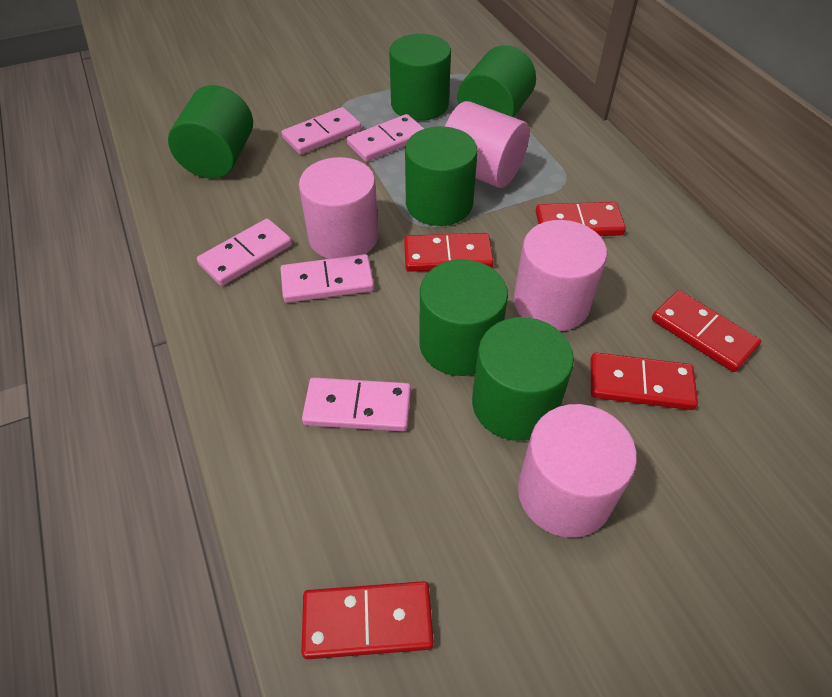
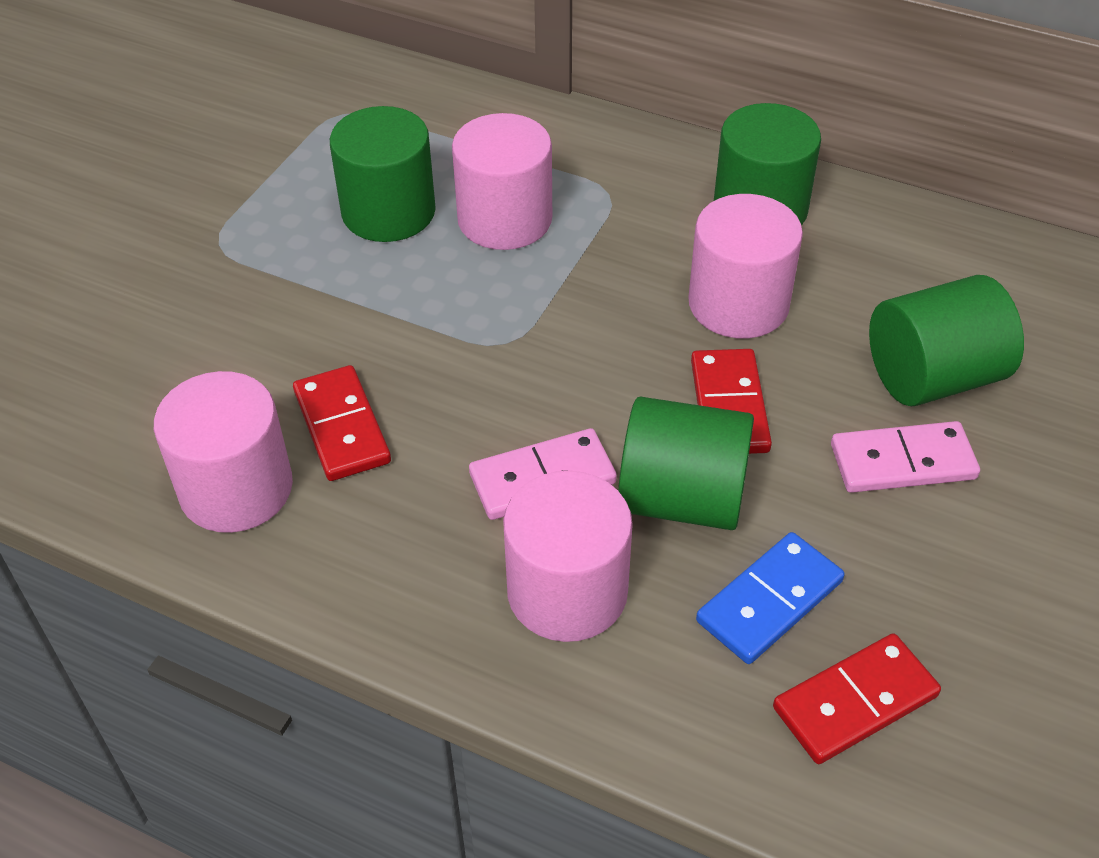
blue domino: none = 0 -> [696,532,845,664] = 1
green cylinder: [168,85,253,179] [389,34,451,121] [405,127,478,226] [419,260,508,376] [457,45,536,117] [472,317,574,441] = 6 -> [330,106,436,242] [618,397,754,530] [714,103,821,226] [869,275,1024,406] = 4
pink domino: [197,218,292,286] [281,107,361,155] [281,254,374,303] [302,377,411,432] [347,114,424,162] = 5 -> [469,428,617,520] [831,421,980,493] = 2
red domino: [301,581,434,659] [404,233,494,272] [536,202,626,236] [591,353,698,410] [652,290,761,372] = 5 -> [293,365,391,481] [691,349,772,454] [773,633,941,764] = 3

